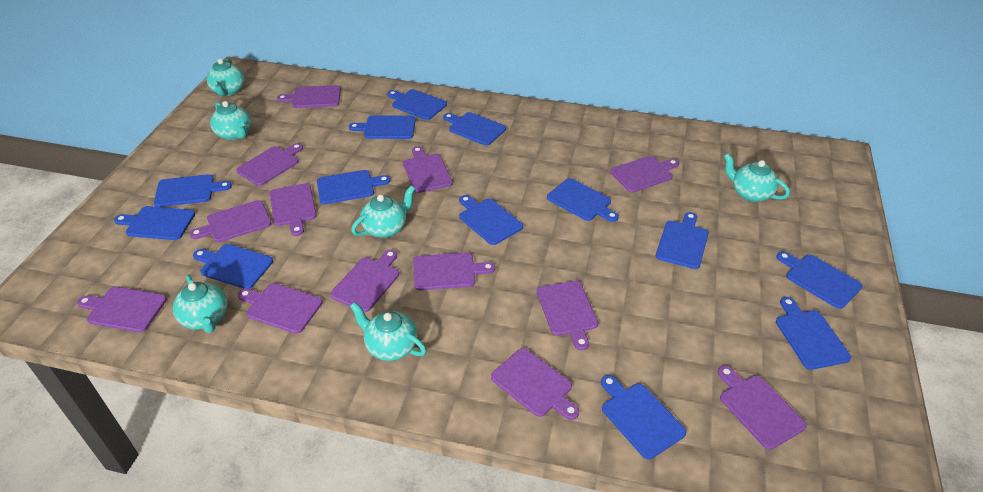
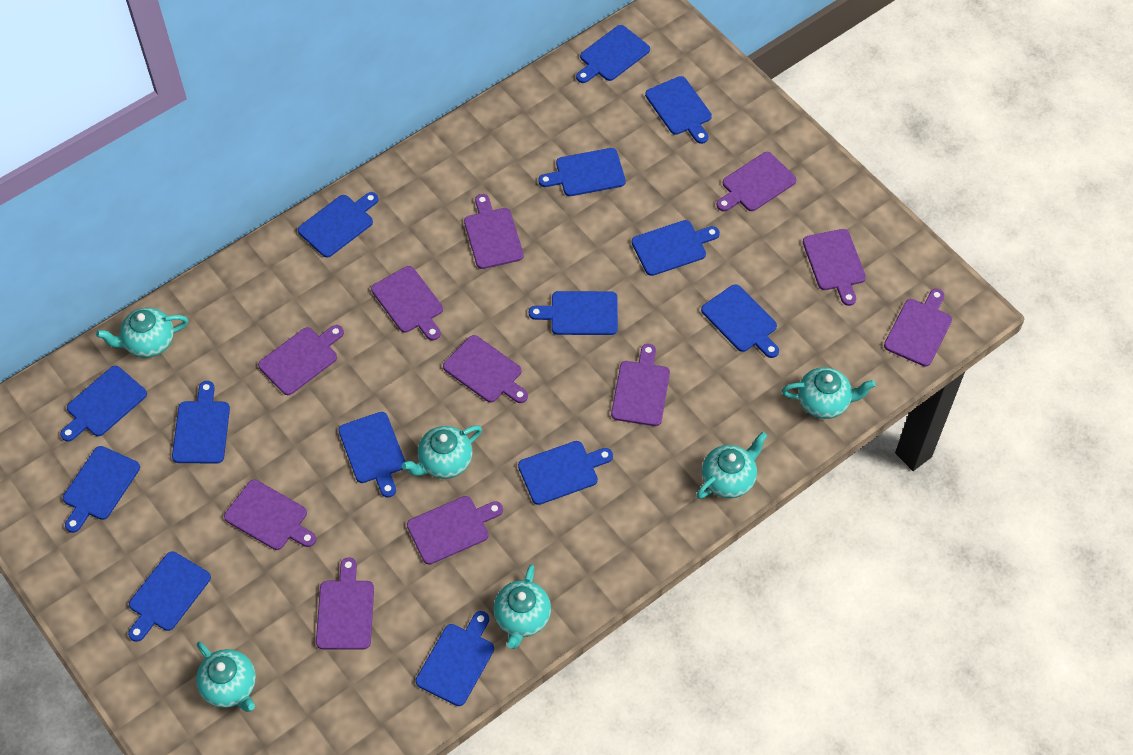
blue cutting board: [114,206,195,240] [154,174,232,207] [193,244,273,289] [317,170,390,204] [349,115,416,139] [387,89,447,120] [443,112,506,146] [459,195,523,245] [547,178,619,222] [601,375,686,459] [656,212,709,269] [776,251,862,309] [776,297,851,370] = 13 -> [60,366,147,442] [63,446,140,533] [128,551,211,642] [172,381,230,464] [298,192,379,257] [338,412,405,498] [416,611,494,706] [518,441,613,505] [529,291,618,335] [538,148,626,196] [576,25,650,83] [632,220,720,276] [645,76,712,144] [701,284,779,358] = 14
purple cutting board: [77,287,167,332] [190,200,271,242] [236,143,303,186] [238,283,322,334] [270,183,317,236] [277,85,341,108] [330,250,399,312] [403,146,453,193] [413,252,495,291] [491,348,579,420] [537,281,598,350] [610,156,679,193] [718,365,807,450] = 13 -> [224,480,316,550] [258,325,344,395] [316,557,374,650] [371,266,443,340] [407,496,503,565] [443,335,528,403] [464,194,524,269] [611,344,670,426] [717,152,796,212] [803,229,866,306] [884,289,952,367] = 11

